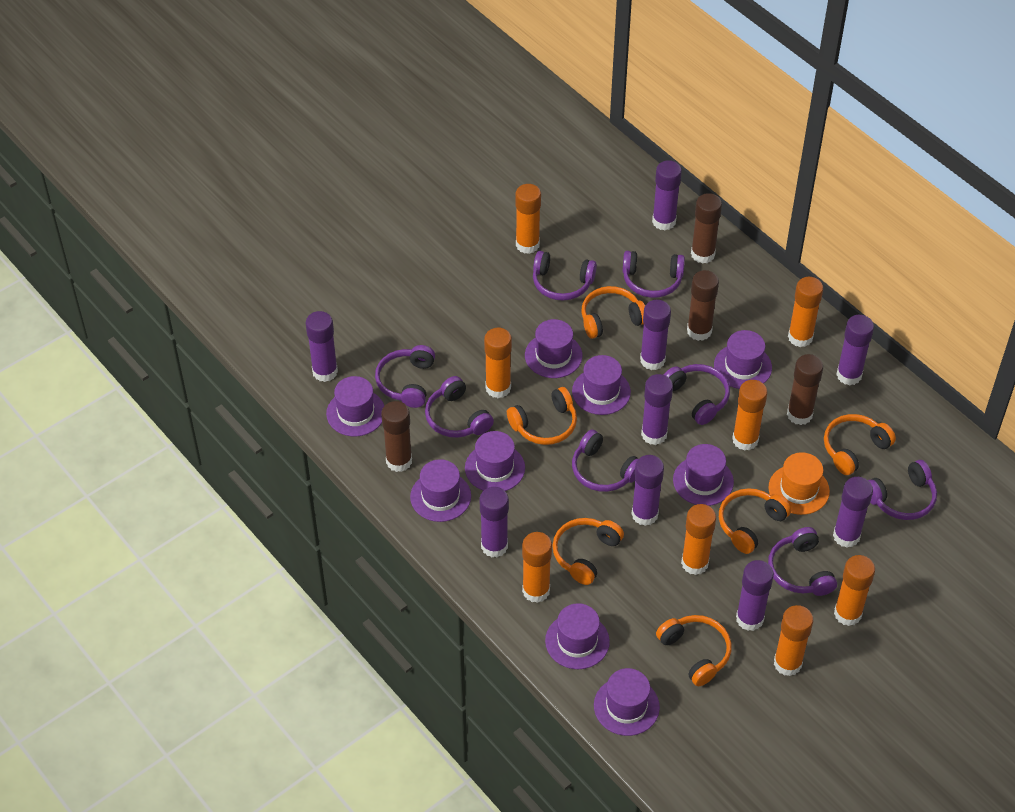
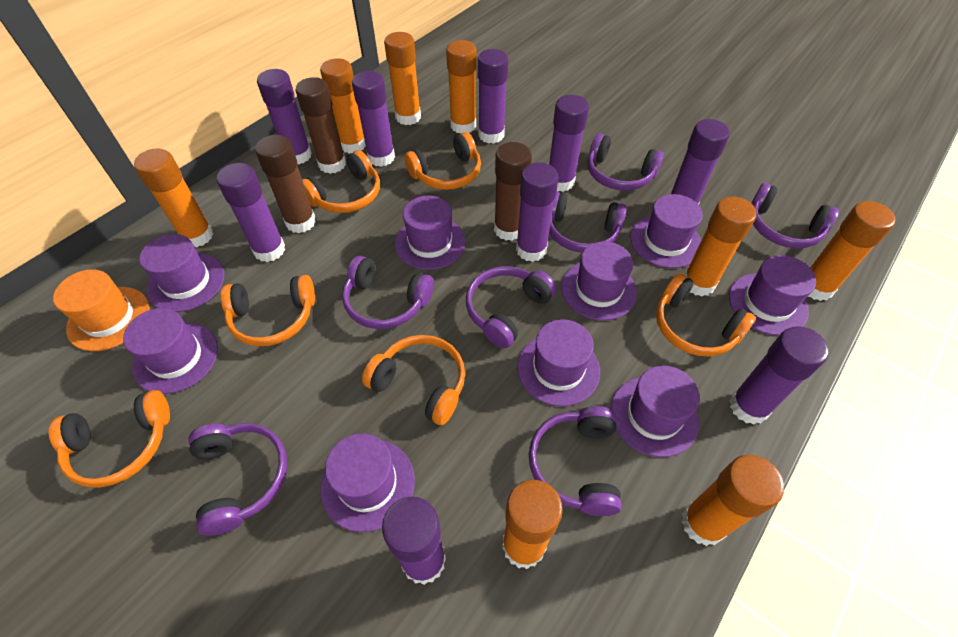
brown glue stick: [381,401,412,472] [687,270,719,341] [691,193,722,264] [787,354,823,425] = 4 -> [255,135,316,233] [295,77,346,174] [494,142,532,241] = 3
purple headphones: [375,345,435,408] [425,376,494,438] [533,251,597,301] [572,430,638,492] [623,251,685,298] [664,364,730,425] [768,527,837,596] [868,460,937,520] = 8 -> [188,423,287,536] [342,256,434,329] [466,266,557,348] [529,406,622,516] [549,191,627,253] [587,133,664,191] [751,183,839,248] = 7

